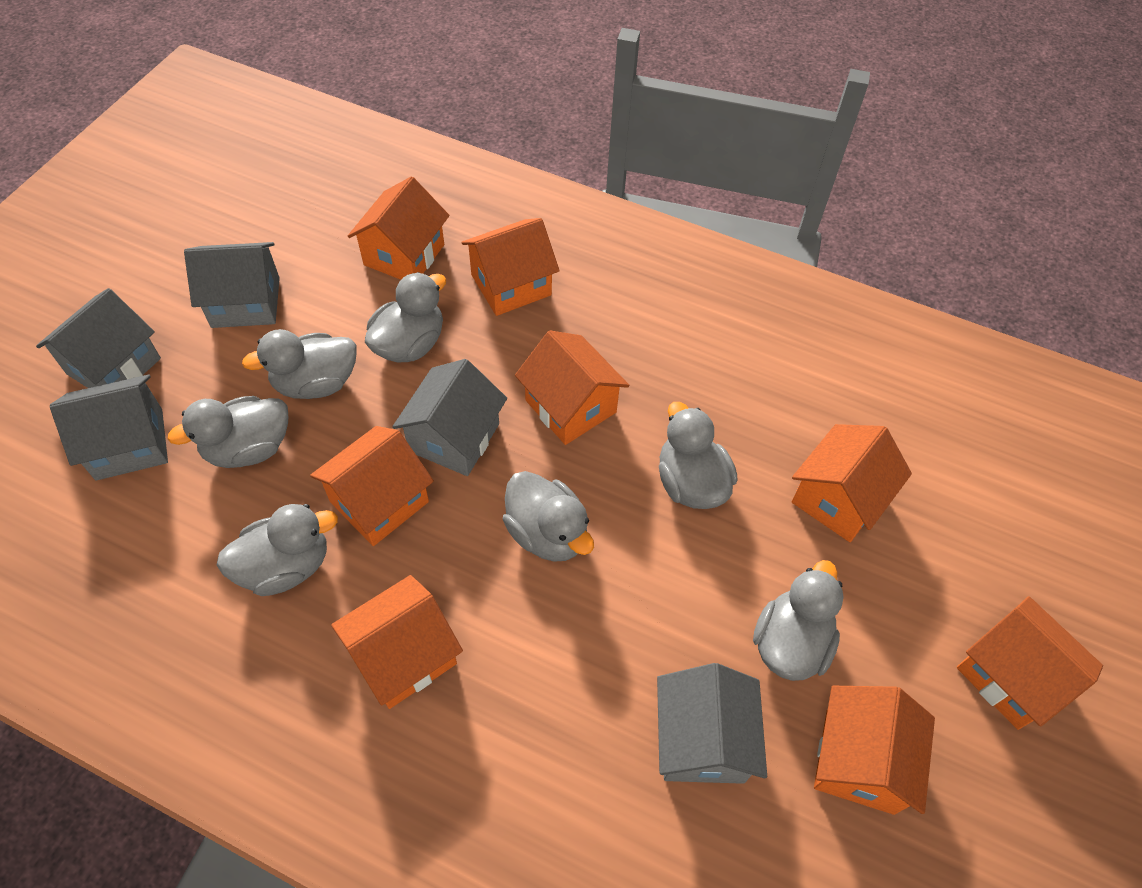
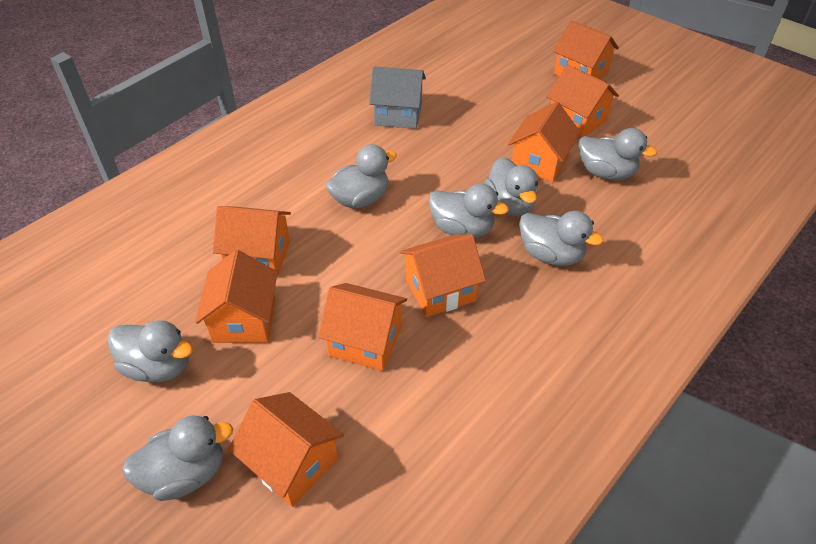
grey house: [36,288,161,388] [50,375,168,481] [184,242,280,328] [392,359,507,476] [657,663,767,784] = 5 -> [369,66,426,129] = 1

